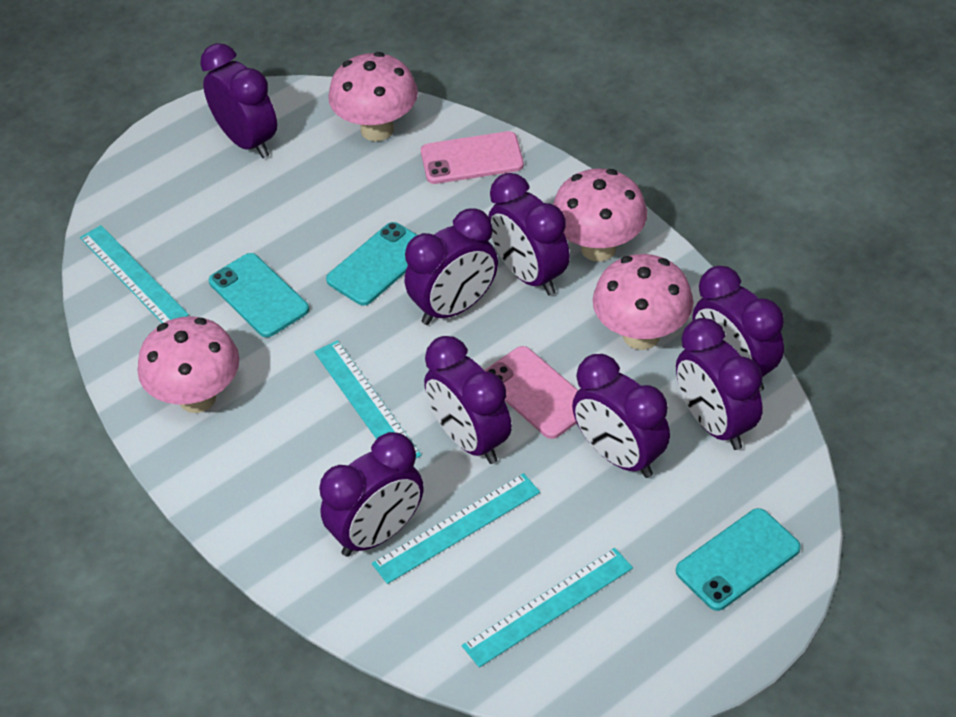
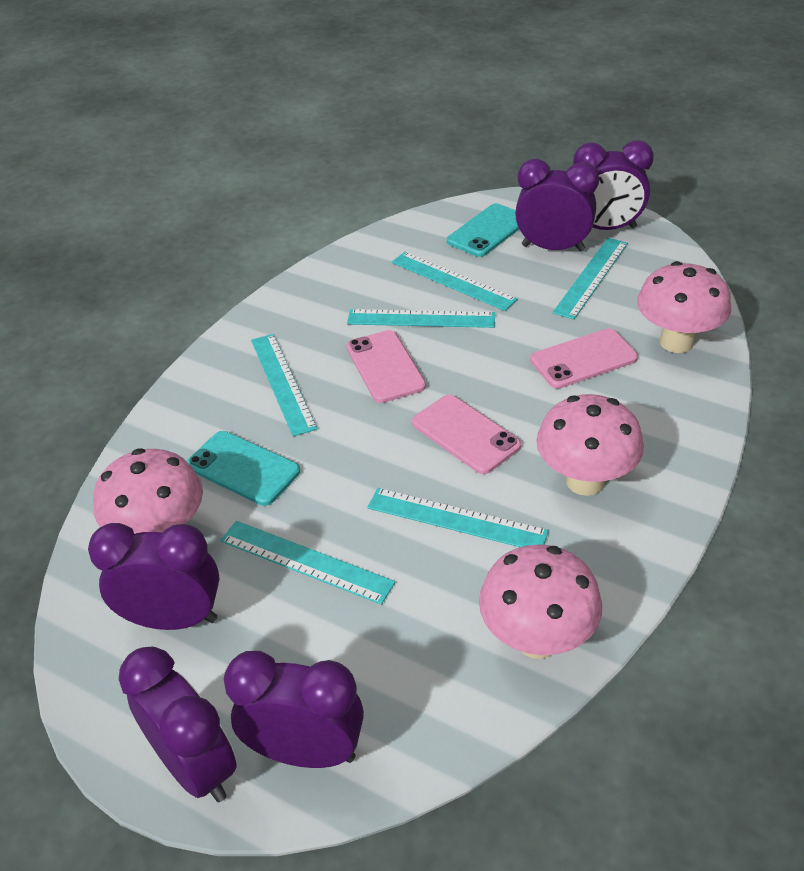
pink phone: [421,131,524,184] [484,346,578,439] = 2 -> [346,330,426,403] [412,395,521,474] [530,328,638,388] = 3
purple clock: [200,43,277,158] [319,432,424,557] [405,209,498,325] [424,336,512,464] [488,173,570,295] [572,354,670,478] [676,318,763,450] [692,266,784,392] = 8 -> [88,523,220,630] [119,646,237,802] [224,651,364,768] [515,159,599,252] [573,140,654,230] = 5
turquoise phone: [209,253,309,337] [326,222,417,306] [676,508,801,611] = 3 -> [187,431,300,506] [447,203,519,257] = 2
turquoise ruler: [80,225,189,323] [314,340,421,458] [372,473,540,584] [462,548,633,668] = 4 -> [220,521,395,605] [251,334,318,437] [347,309,495,328] [367,488,549,547] [392,252,518,311] [553,238,628,320] = 6

